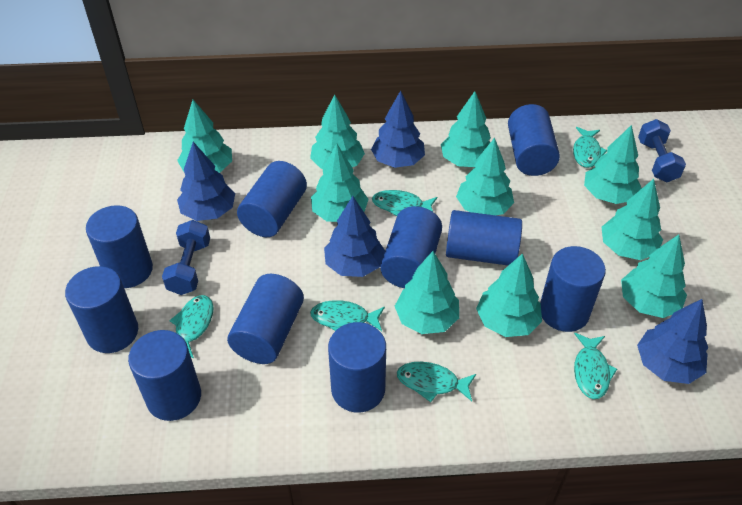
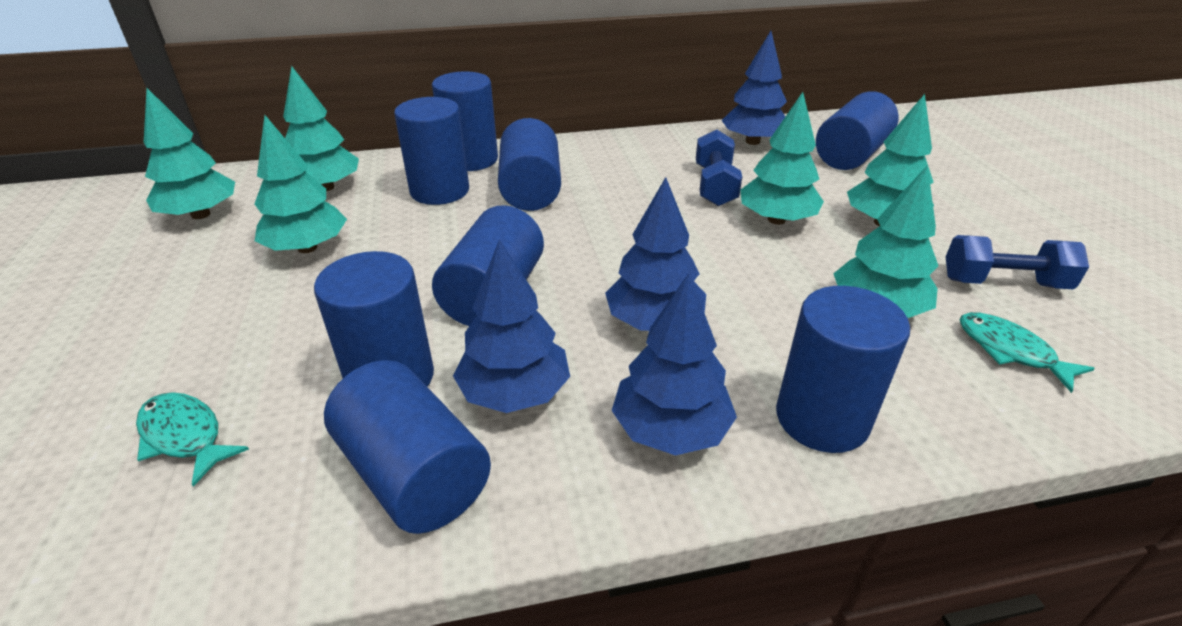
blue cylinder: [65,266,138,353] [86,205,153,288] [128,330,201,421] [227,274,304,364] [237,161,307,237] [328,322,386,413] [380,206,442,288] [446,210,522,265] [508,104,560,176] [540,246,606,332] = 10 -> [314,251,434,387] [324,360,491,534] [394,97,469,205] [432,71,498,171] [432,205,544,326] [498,118,561,211] [776,286,910,453] [816,91,899,170] = 8
turquoise fish: [169,295,213,358] [310,300,385,331] [372,190,437,216] [397,362,476,402] [573,127,607,168] [574,333,617,399] = 6 -> [136,392,249,486] [960,312,1095,393] = 2
turquoise tree: [177,100,232,173] [310,94,365,169] [311,143,369,222] [395,251,459,334] [441,91,491,167] [456,138,514,215] [476,253,542,337] [584,125,642,204] [602,179,663,260] [621,235,687,318] = 10 -> [143,88,235,219] [254,115,347,253] [283,66,359,191] [740,92,824,225] [833,165,938,318] [847,94,934,226] = 6

